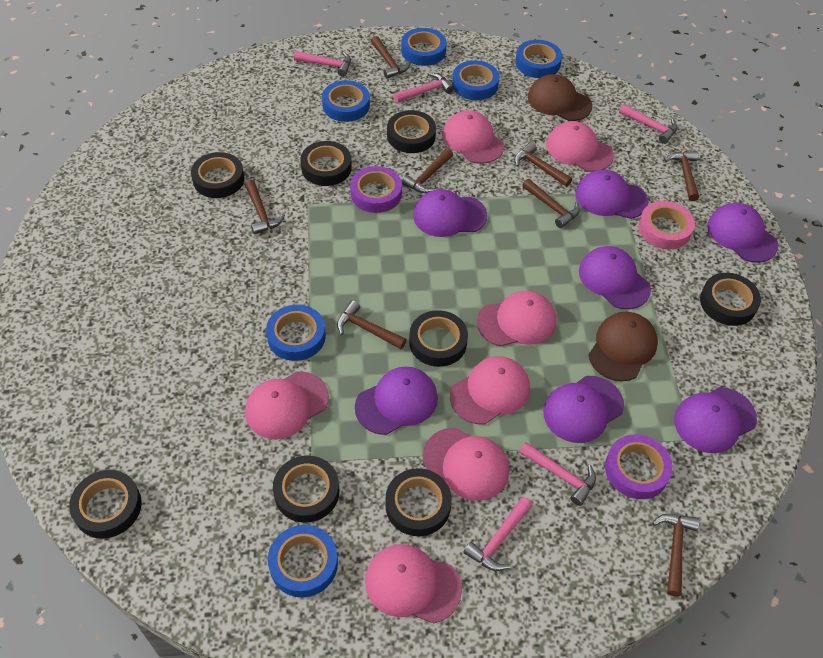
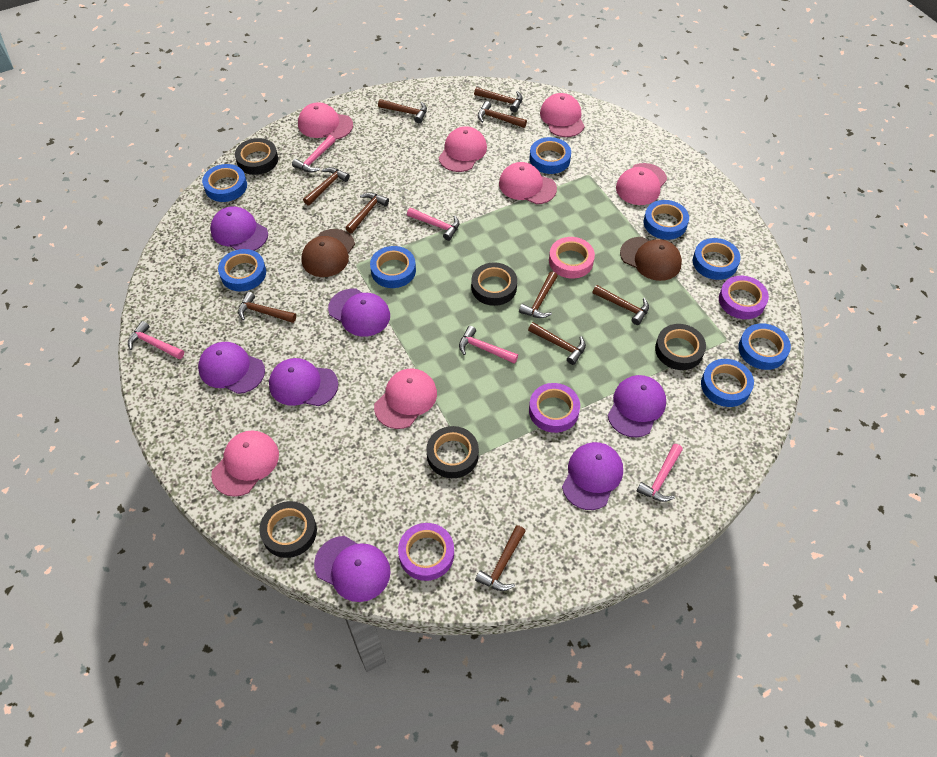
black tape: [69,470,142,539] [191,152,245,198] [273,455,339,523] [300,141,352,186] [385,468,452,536] [387,110,436,153] [409,310,468,367] [700,273,761,326] = 8 -> [235,138,278,175] [259,501,317,558] [427,426,479,478] [471,262,517,306] [655,324,706,370] = 5
blue tape: [266,305,326,361] [268,525,338,597] [322,80,370,122] [401,28,446,66] [452,60,499,100] [515,40,562,78] = 6 -> [202,164,247,202] [218,249,266,291] [370,246,416,288] [530,137,571,174] [643,200,689,240] [693,238,741,280] [701,359,754,407] [738,323,791,370] = 8
brown hammer: [245,180,285,235] [337,300,406,349] [371,36,411,79] [401,148,453,193] [514,142,572,187] [522,179,580,228] [652,514,700,597] [665,151,699,201] = 8 -> [238,292,296,323] [303,167,350,206] [345,192,389,233] [378,99,427,123] [474,87,523,112] [475,525,526,591] [478,101,527,128] [519,271,558,318] [528,322,586,365] [592,285,649,325] = 10
purple tape: [350,166,402,213] [605,434,673,499] = 2 -> [398,523,454,581] [529,383,580,433] [719,276,769,319] = 3

